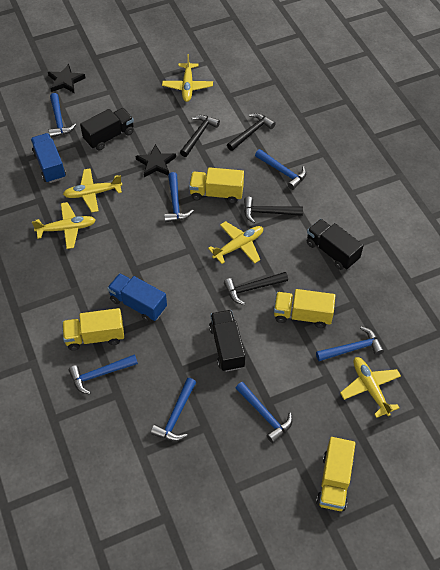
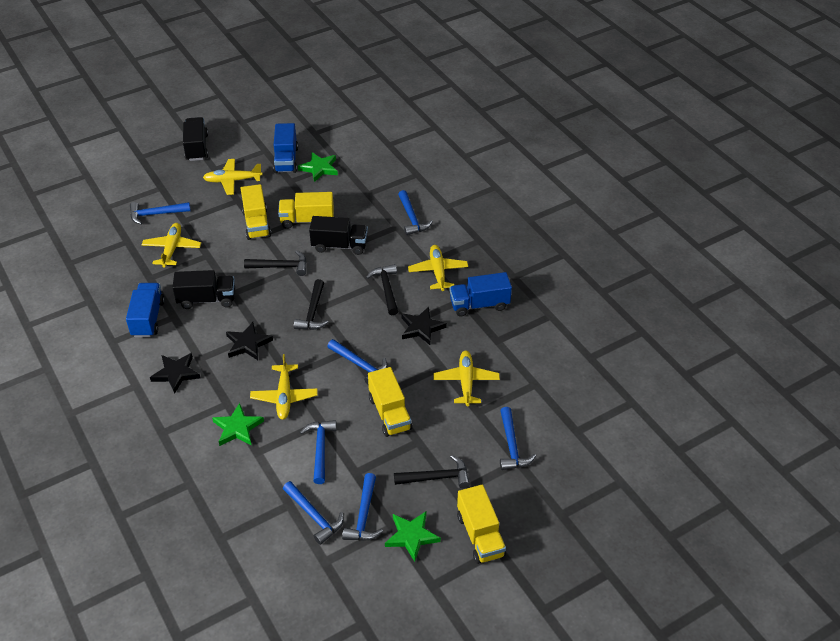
black star: [48,64,85,93] [136,144,176,177] = 2 -> [150,353,200,394] [226,322,273,360] [401,307,447,345] = 3
blue truck: [31,133,66,183] [107,273,167,322] = 2 -> [126,283,165,337] [273,123,298,173] [450,272,512,316] = 3
green star: none = 0 -> [212,403,264,446] [298,152,338,182] [385,511,441,562] = 3

